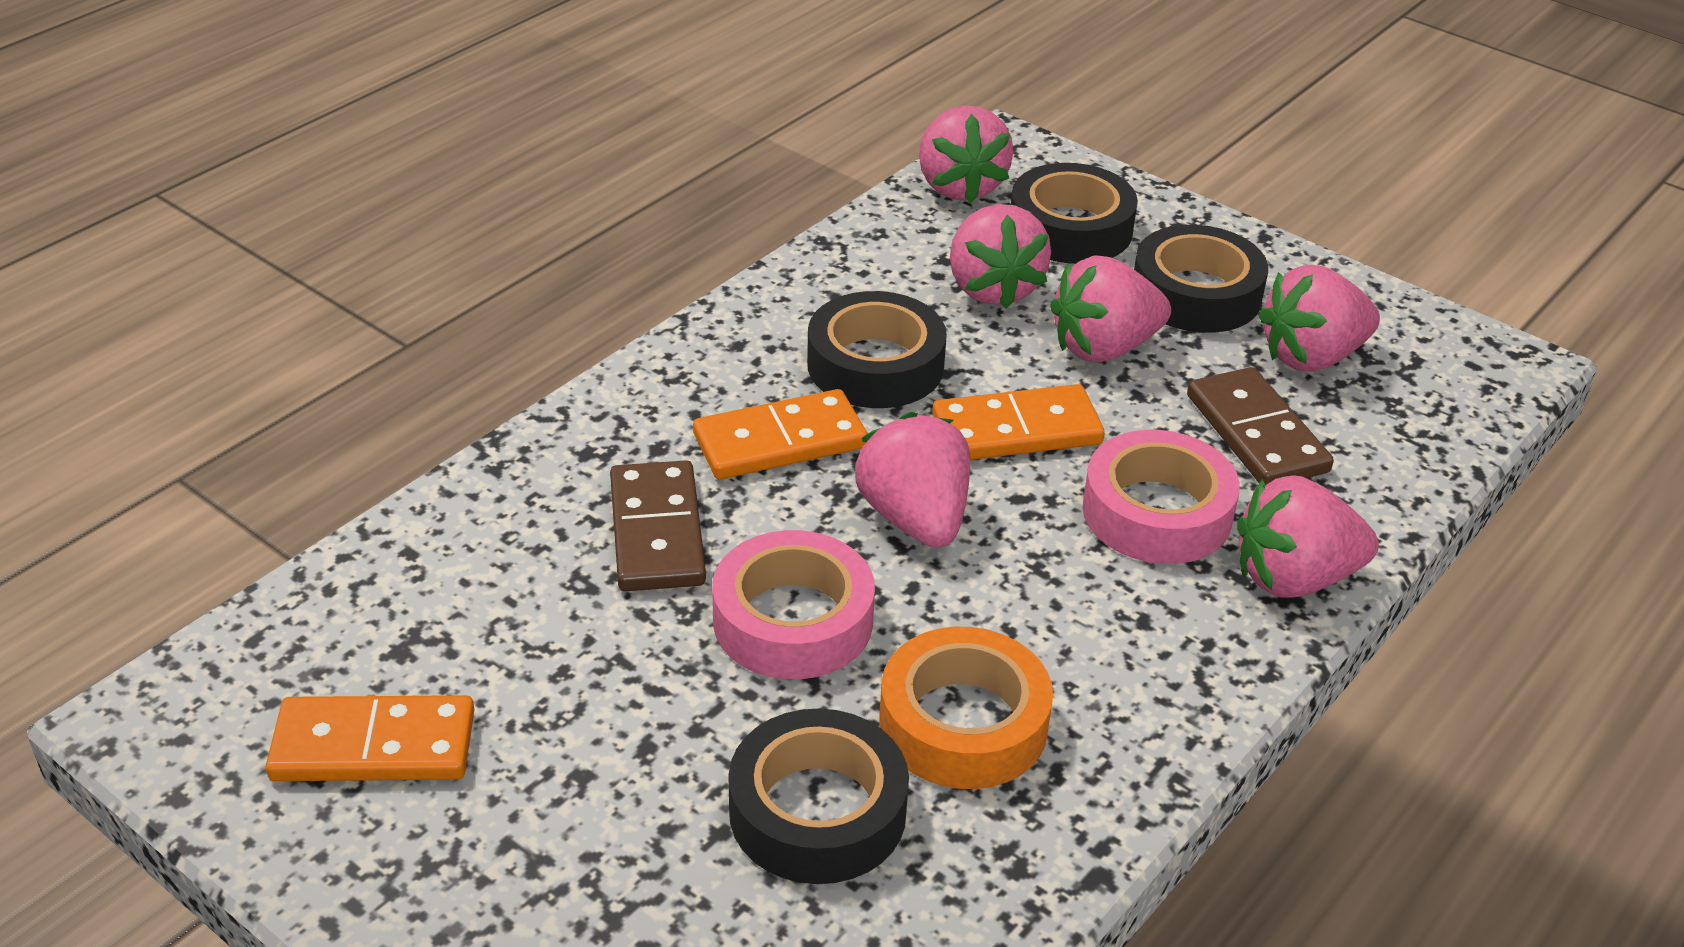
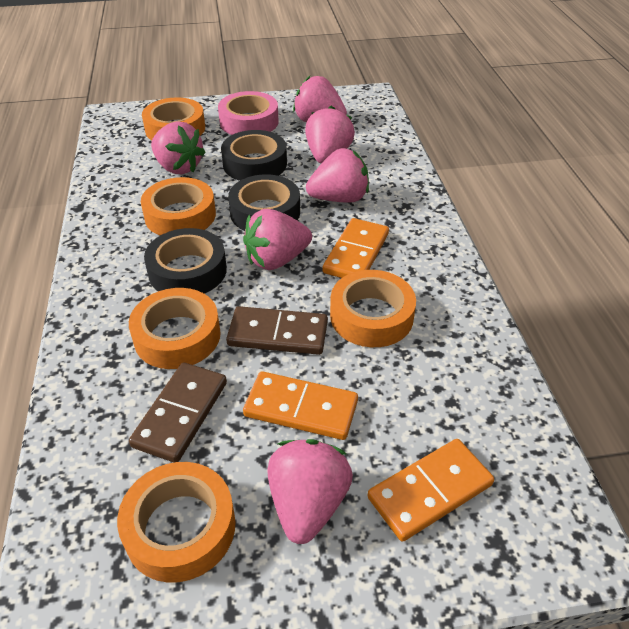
black tape: [728,708,909,884] [807,291,947,408] [1011,163,1138,264] [1134,225,1268,333] = 4 -> [144,228,227,294] [221,130,287,181] [228,174,300,231] = 3
orange tape: [879,627,1053,789] = 1 -> [117,462,235,583] [129,288,221,369] [141,177,216,235] [142,97,205,140] [330,270,416,347] = 5
pink tape: [712,530,875,679] [1082,430,1240,564] = 2 -> [218,91,279,135] = 1

